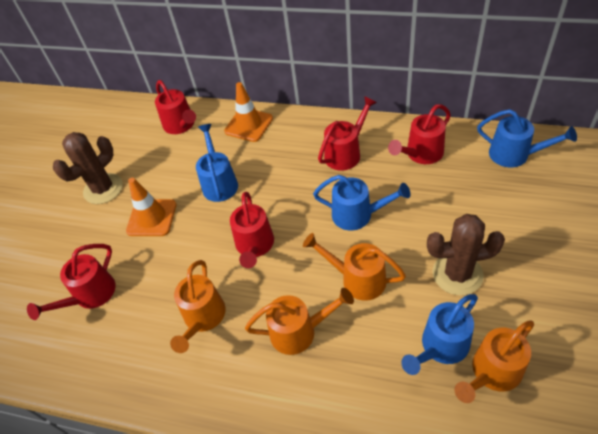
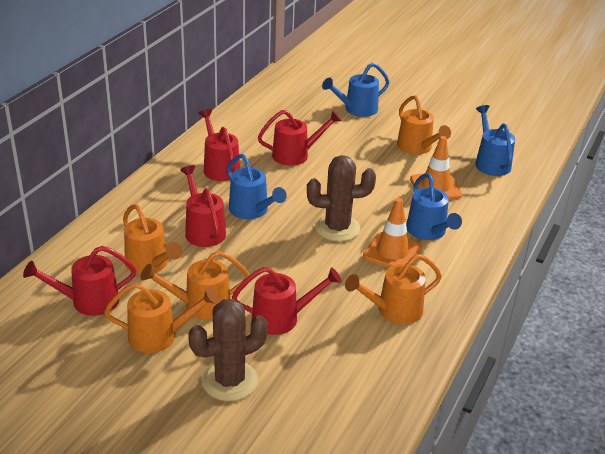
orange watering can: [170,260,226,353] [245,288,354,355] [303,233,406,301] [454,320,534,403] = 4 -> [104,283,219,353] [123,204,182,275] [141,251,250,320] [345,254,442,324] [397,95,451,154] = 5

